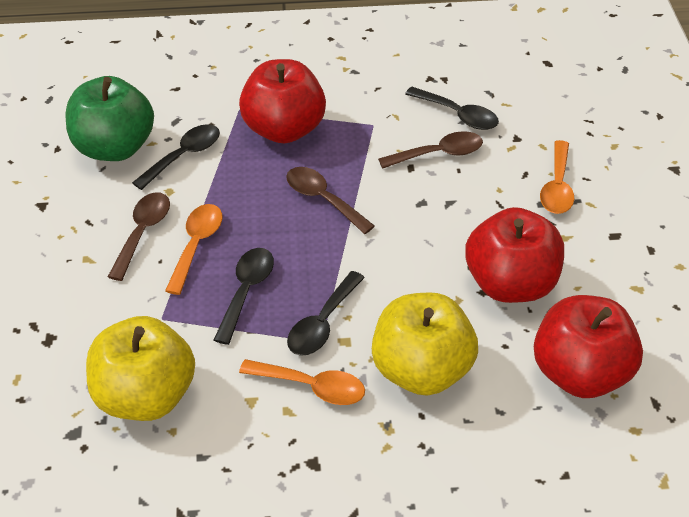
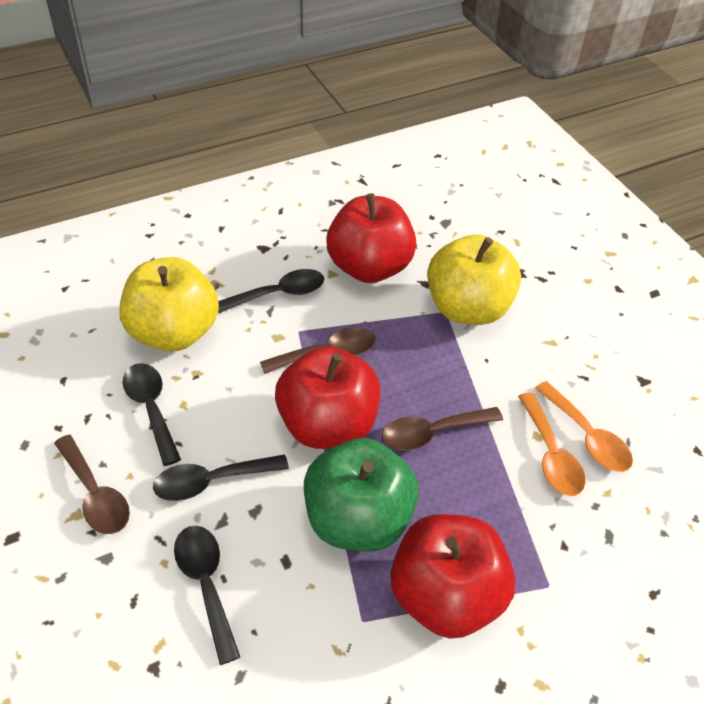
orange spoon: [165,204,222,295] [239,359,365,405] [540,140,574,214] = 3 -> [518,392,585,496] [535,381,633,472] = 2

